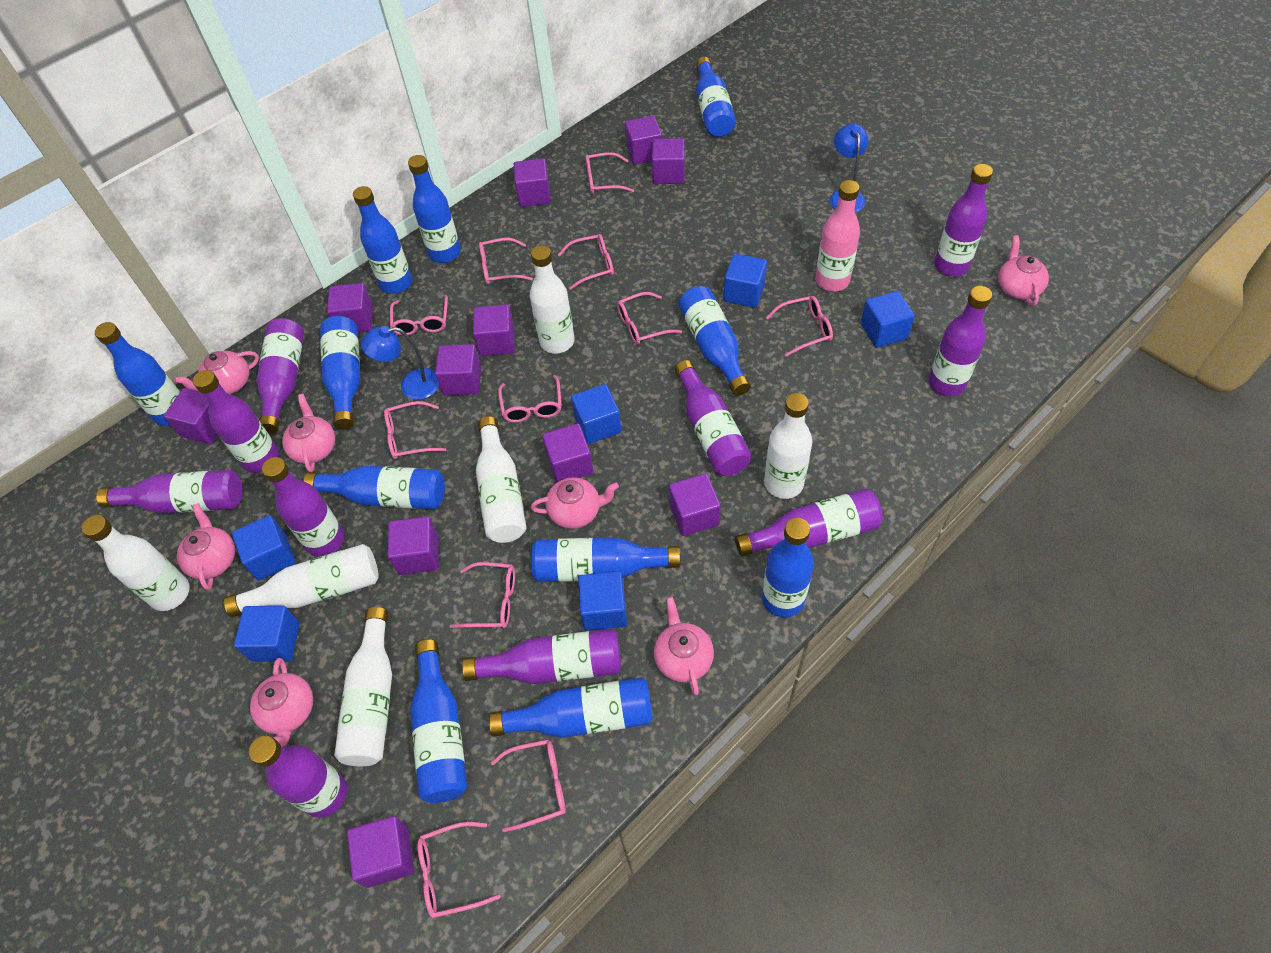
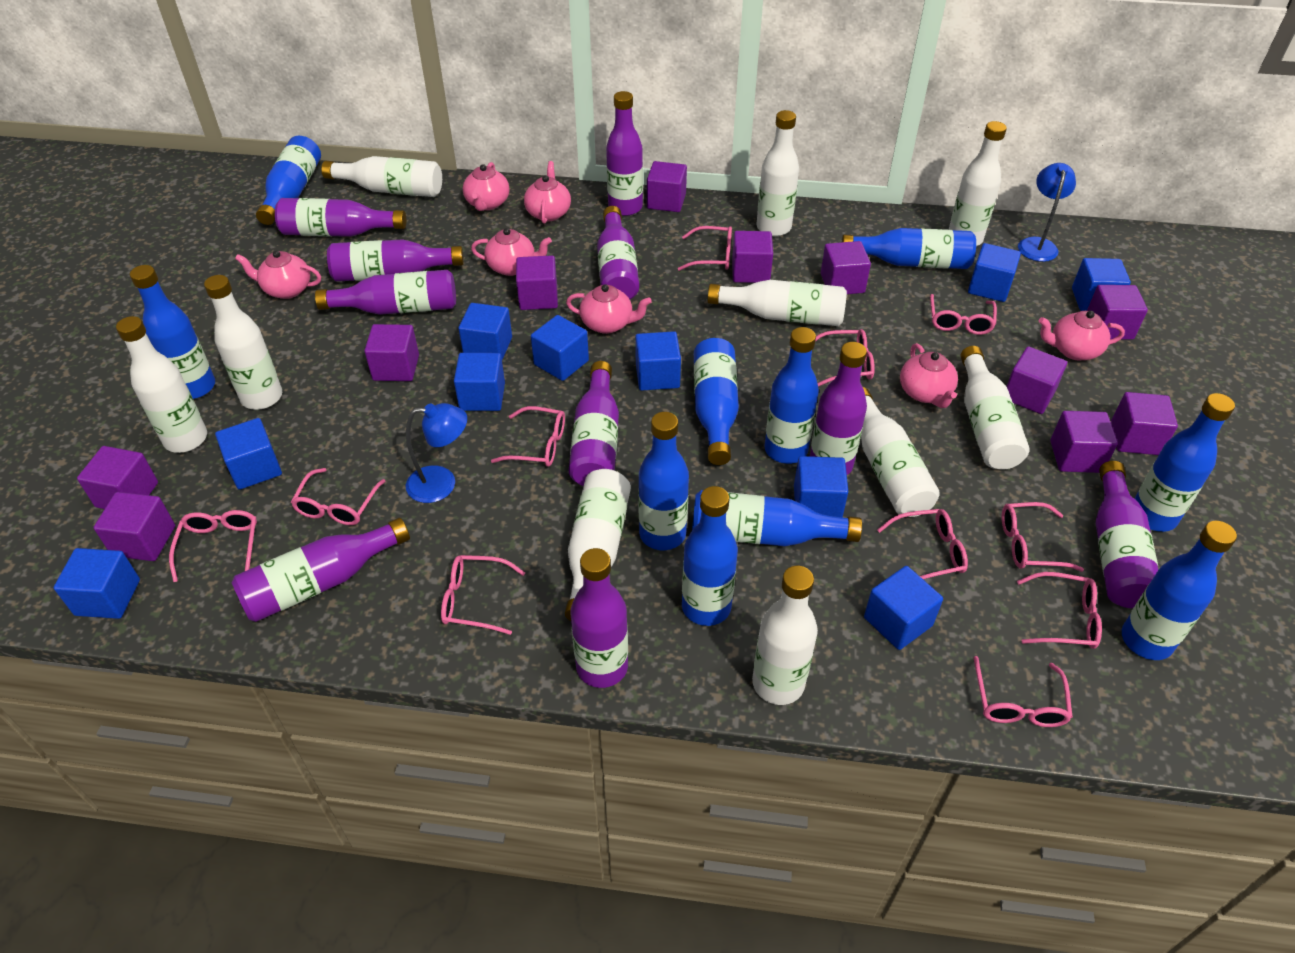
blue bottle: [95,322,180,426] [303,466,445,510] [320,316,361,430] [353,186,412,294] [408,155,461,263] [410,639,467,803] [489,677,653,738] [531,537,680,582] [679,286,751,396] [696,57,736,137] [762,518,814,618] = 11 -> [130,265,215,399] [256,136,321,225] [638,412,689,550] [682,486,738,626] [692,490,862,546] [694,338,739,465] [764,327,819,464] [842,228,976,269] [1122,521,1237,660] [1134,393,1235,532] = 10
blue cube: [232,515,296,581] [234,606,300,662] [571,384,621,444] [578,571,627,631] [724,254,767,308] [861,291,915,348] = 6 -> [54,548,140,619] [215,418,282,490] [454,353,505,411] [458,303,512,360] [531,315,589,381] [635,331,681,391] [794,456,848,518] [864,566,943,650] [968,243,1021,302] [1072,258,1131,311] = 10
pink bottle: [815,180,860,292] = 1 -> none = 0
white bottle: [82,515,190,611] [224,544,379,617] [334,607,392,766] [476,416,526,543] [530,245,574,354] [764,393,812,499] = 6 -> [116,316,207,453] [204,275,282,410] [321,156,442,197] [565,469,631,621] [708,280,847,326] [752,566,818,705] [757,110,799,236] [861,387,940,517] [949,121,1007,246] [960,346,1030,469] = 10

